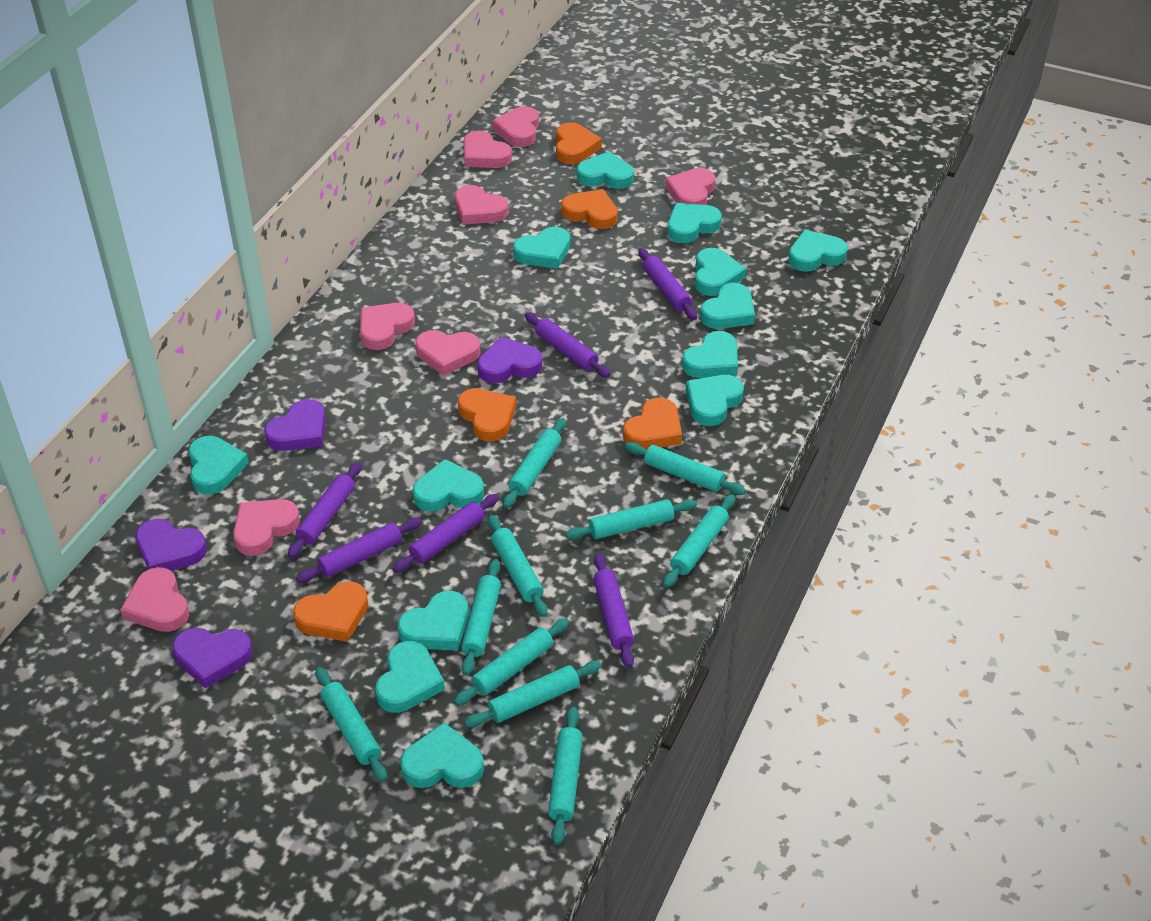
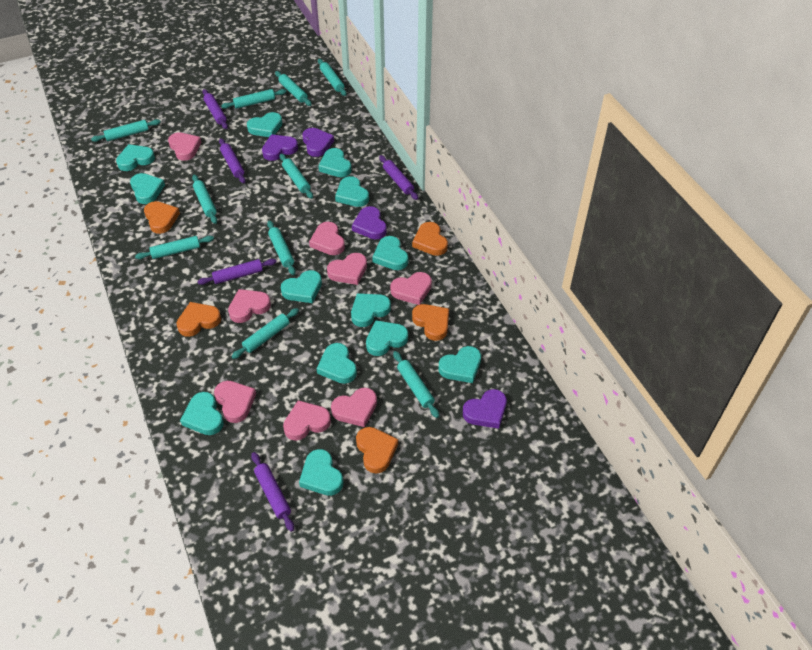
purple rolling pin: [288,462,361,558] [296,518,422,583] [393,494,499,573] [525,312,610,378] [593,553,634,668] [638,248,697,320] = 6 -> [197,259,276,285] [202,89,228,129] [219,138,246,184] [251,452,294,532] [379,155,418,200] = 5

